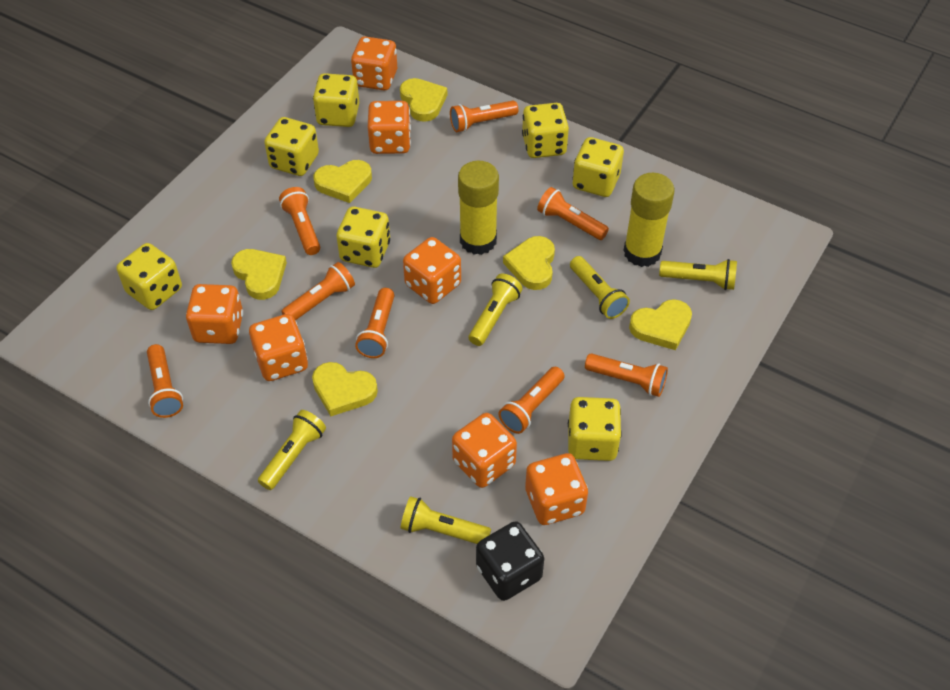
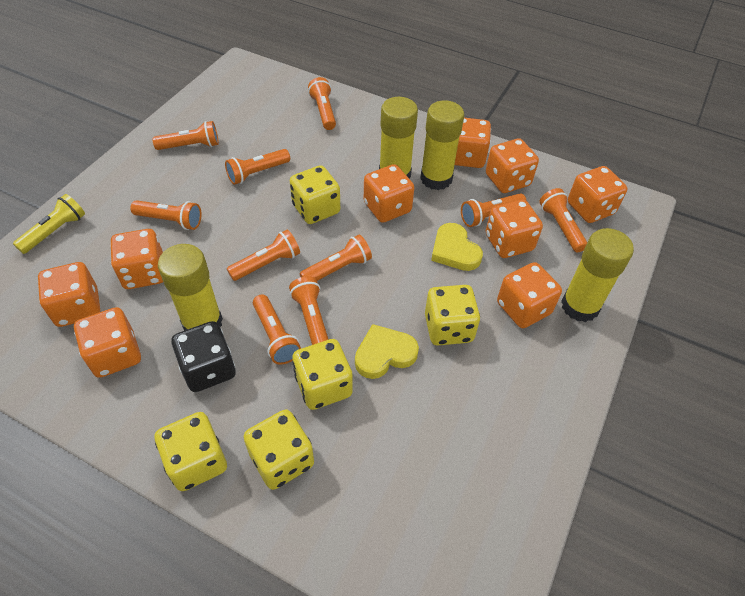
orange dice: [186,284,243,344] [249,314,308,381] [351,36,397,90] [368,101,411,154] [403,237,461,304] [452,413,517,488] [525,453,588,525] = 7 -> [38,262,100,327] [74,307,141,378] [110,229,163,289] [364,164,414,223] [455,118,491,168] [486,138,539,193] [486,200,543,258] [497,262,562,328] [568,166,627,223] = 9
orange flashlight: [147,344,183,418] [279,187,320,255] [281,262,355,320] [355,288,395,358] [450,101,518,132] [499,367,565,434] [537,187,609,240] [585,353,668,397] = 8 -> [130,200,202,230] [152,121,219,150] [225,149,290,185] [227,229,300,281] [253,295,301,365] [289,276,329,345] [299,235,372,281] [308,77,336,130] [461,193,527,227] [539,188,587,252] = 10
yellow dice: [117,243,182,310] [264,117,319,176] [313,73,359,127] [336,206,390,268] [522,103,569,158] [568,397,622,461] [573,137,624,197] = 7 -> [155,412,227,491] [243,409,314,490] [290,165,340,224] [292,339,353,410] [425,285,480,345] = 5
yellow flashlight: [258,410,326,490] [401,496,491,544] [469,274,523,346] [570,256,630,319] [659,259,737,290] = 5 -> [13,194,85,254] = 1
yellow glue stick: [458,161,499,255] [623,173,675,267] = 2 -> [158,244,223,331] [379,97,418,179] [420,100,464,190] [561,228,634,322] = 4
yellow heart: [231,249,287,300] [312,362,378,416] [314,160,372,203] [400,78,447,122] [503,236,555,290] [629,299,692,350] = 6 -> [355,324,419,379] [431,223,483,271] = 2

